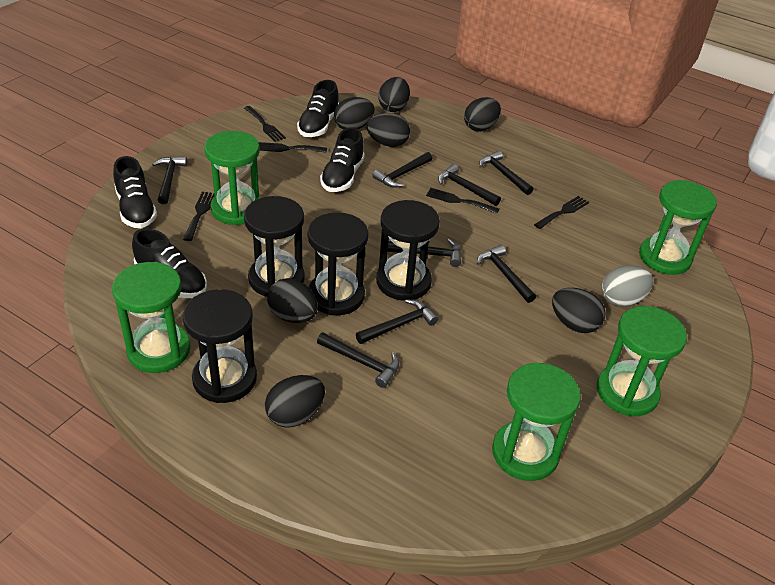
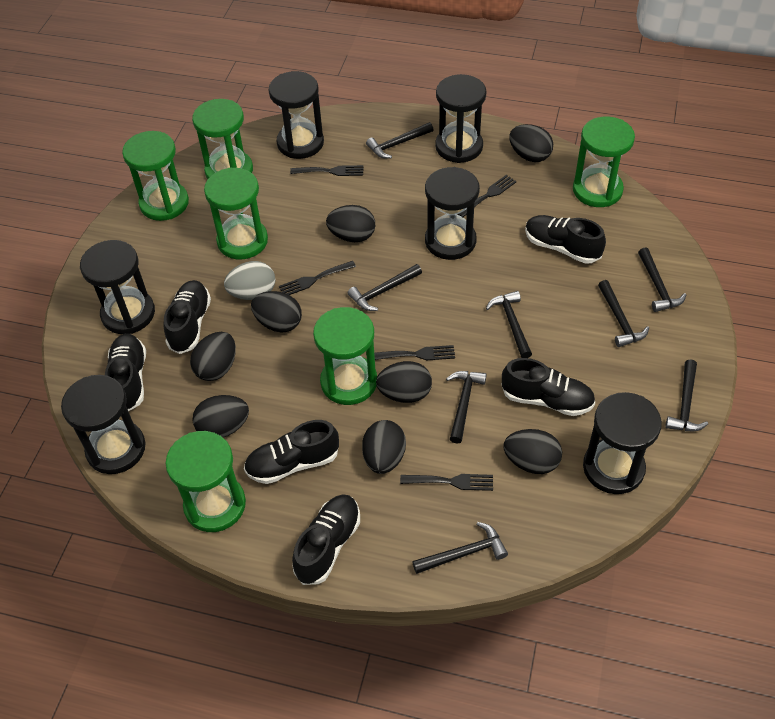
black egg: [265,375,325,428] [267,278,318,323] [334,97,374,130] [367,113,410,147] [378,77,410,112] [464,97,501,131] [552,288,606,333] = 7 -> [190,332,236,381] [192,395,249,437] [251,291,302,333] [326,205,375,242] [362,420,406,474] [376,361,432,403] [503,429,562,474] [509,124,553,162] = 8
black hourglass: [182,289,257,403] [244,196,305,297] [308,212,369,315] [376,200,440,301] = 4 -> [61,375,146,474] [80,240,155,334] [269,71,324,159] [425,167,480,260] [435,74,486,163] [583,392,662,494] = 6
black shoe: [113,156,157,228] [132,228,207,298] [297,80,339,137] [320,127,365,192] = 4 -> [105,334,146,411] [164,280,211,354] [244,420,339,484] [292,494,360,585] [502,358,595,416] [525,215,606,264] = 6
green hourglass: [112,262,191,373] [204,131,260,225] [492,362,581,481] [597,306,687,416] [639,180,717,275] = 5 -> [122,131,189,221] [165,431,246,532] [192,99,253,179] [204,167,268,259] [313,307,377,405] [573,117,635,207] = 6

